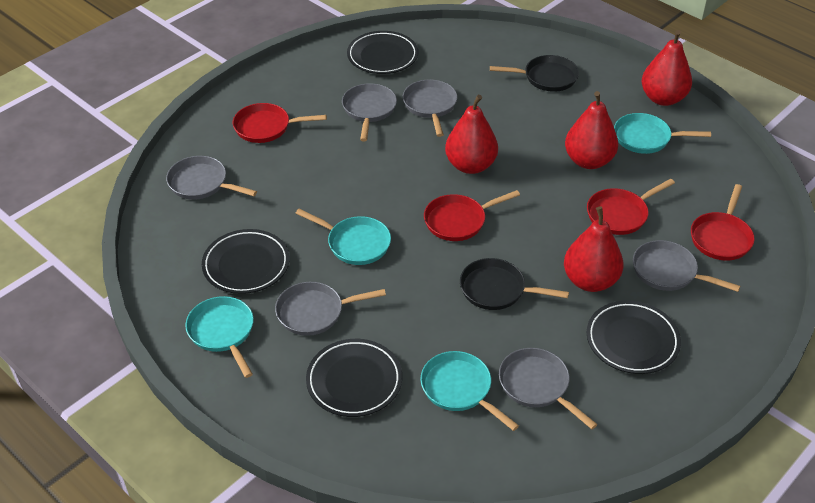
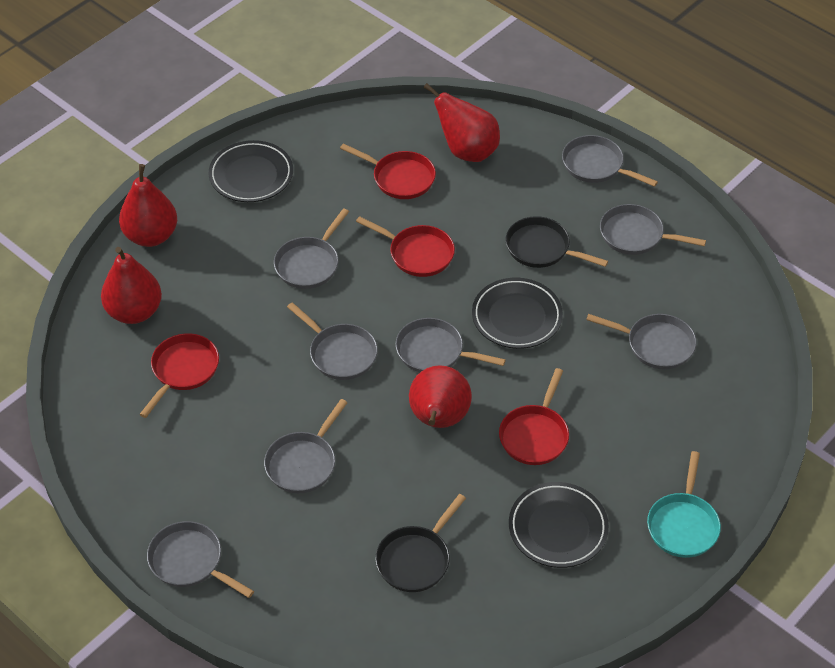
black plate: [202,229,290,294] [306,339,402,417] [347,31,418,74] [587,301,681,374] = 4 -> [209,140,293,202] [472,278,563,349] [509,482,609,568] = 3
grey pan: [166,156,257,200] [275,282,386,336] [342,83,397,141] [403,80,457,137] [499,348,598,429] [633,240,740,292] = 6 -> [147,521,254,598] [264,399,348,493] [274,208,349,289] [287,302,378,380] [395,318,506,372] [562,135,658,187] [586,314,697,370] [600,204,706,255] = 8
turquoise pan: [185,296,254,378] [295,209,391,265] [420,351,519,431] [614,113,711,154] = 4 -> [647,451,721,558] = 1

